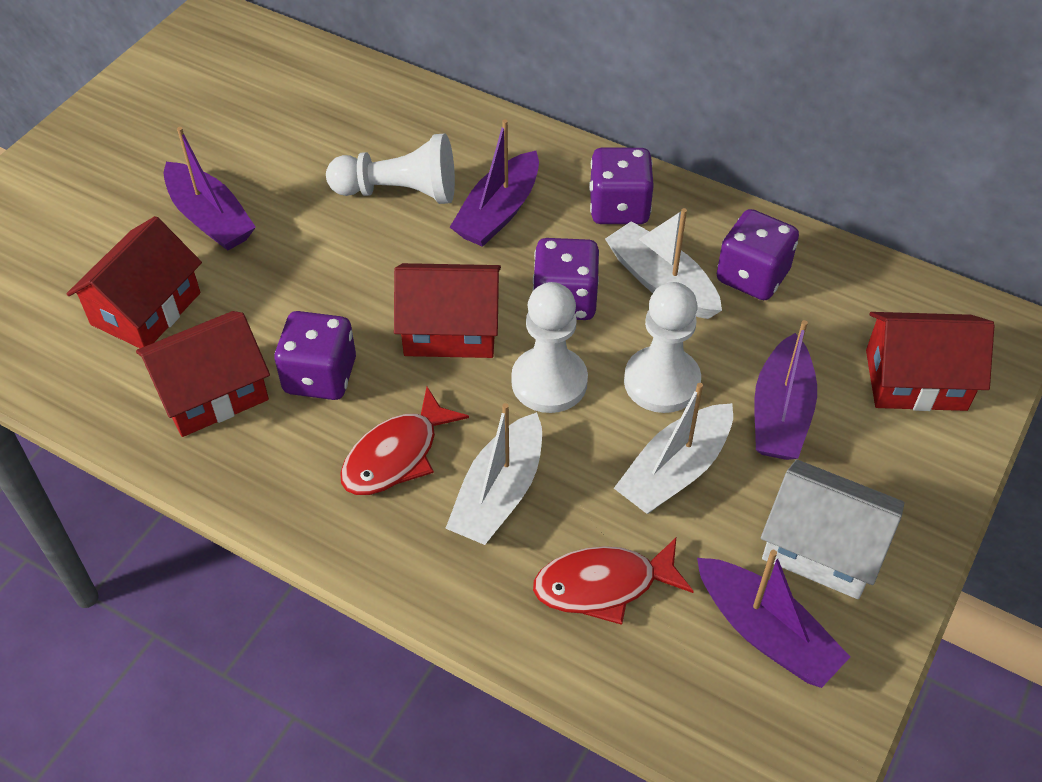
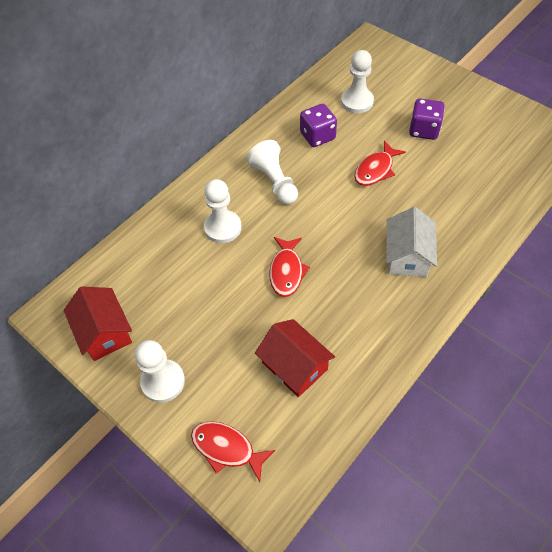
purple boat: [164,127,256,250] [450,120,539,247] [697,550,850,688] [754,320,817,460] = 4 -> none = 0
purple dice: [275,311,356,400] [533,238,599,320] [589,148,654,224] [717,209,799,300] = 4 -> [300,104,337,147] [409,99,445,140] = 2
red fish: [340,387,469,495] [533,538,694,625] = 2 -> [191,421,275,482] [269,237,310,297] [354,141,406,186] = 3
red house: [67,216,202,348] [136,311,270,437] [394,263,501,358] [866,312,995,411] = 4 -> [64,286,132,361] [255,319,335,397] = 2
white boat: [445,403,542,545] [605,208,722,319] [614,383,733,514] = 3 -> none = 0
white pawn: [326,133,455,204] [511,282,588,413] [624,282,701,413] = 3 -> [135,340,185,403] [204,179,242,243] [246,140,298,205] [341,50,374,113] = 4

